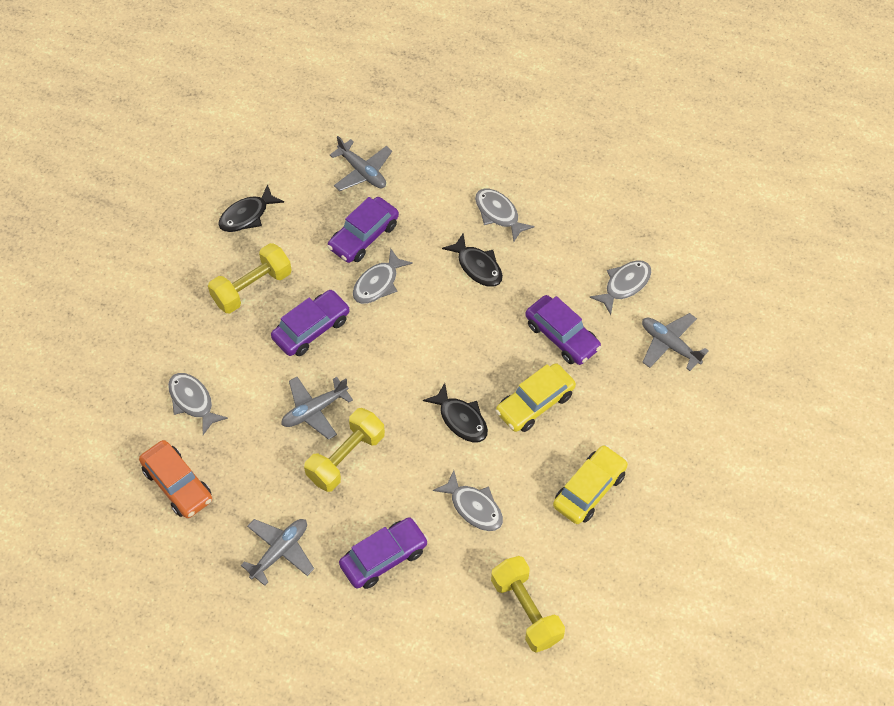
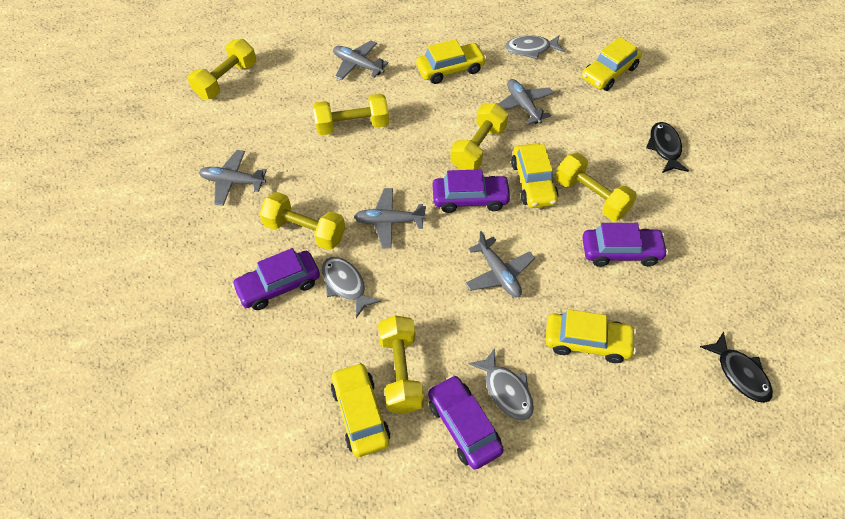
black fish: [218,184,284,232] [423,383,488,442] [442,233,503,287] = 3 -> [646,122,689,173] [700,332,773,403] = 2
grey fish: [168,373,228,435] [353,248,413,304] [433,470,503,531] [475,189,535,242] [589,260,651,315] = 5 -> [322,257,381,318] [469,348,534,421] [505,35,565,59] = 3
grey plane: [241,519,314,586] [281,377,353,440] [330,136,392,191] [642,313,709,371] = 4 -> [199,150,267,206] [333,40,389,80] [354,188,426,248] [465,231,535,297] [498,79,554,125] = 5
orange car: [139,440,212,518] = 1 -> none = 0
yellow car: [495,363,576,432] [553,445,628,524] = 2 -> [331,362,390,457] [416,39,486,84] [511,143,558,208] [545,309,636,363] [582,37,642,91] = 5
yellow dumbbell: [208,243,292,313] [304,408,385,492] [491,556,565,653] = 3 -> [188,39,256,99] [259,192,345,250] [313,94,389,135] [378,315,424,413] [450,103,508,170] [555,153,637,221] = 6

